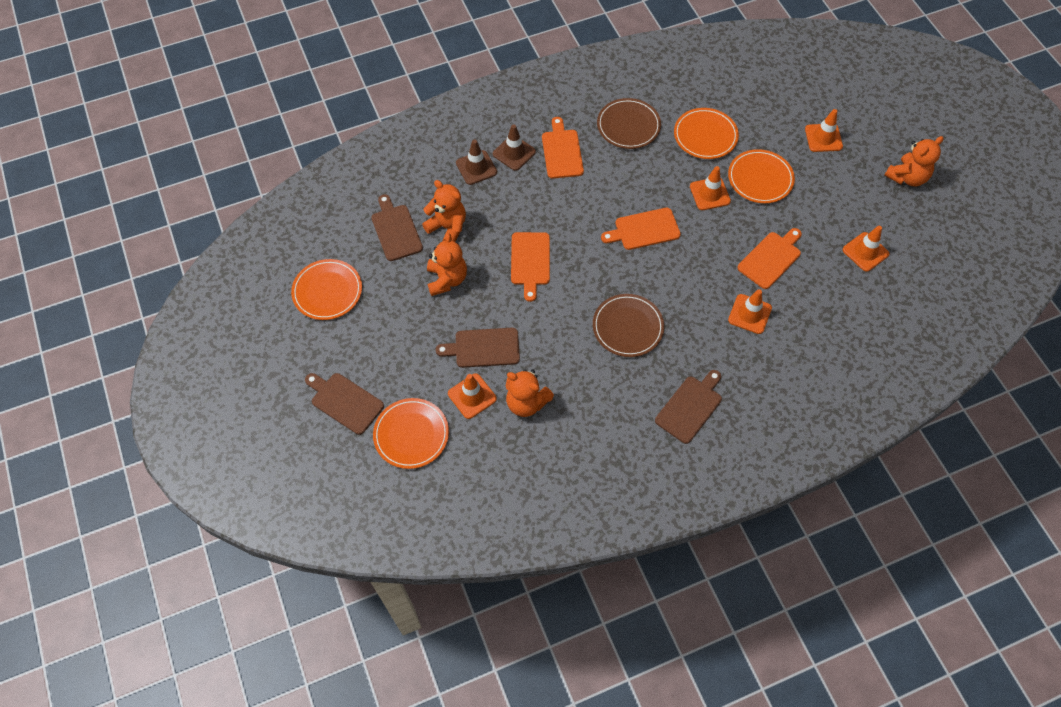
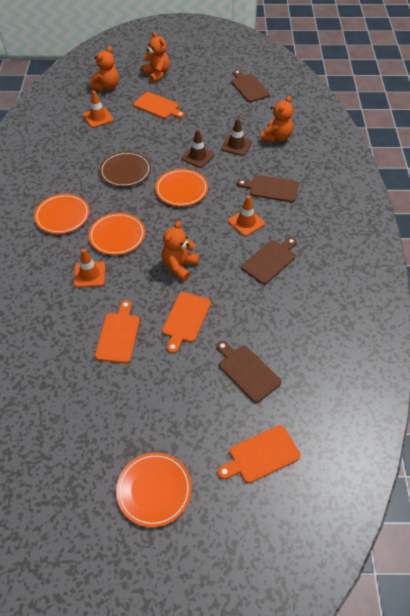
brown plate: [593,294,664,357] [597,98,661,149] = 2 -> [99,151,151,187] = 1
orange traffic cone: [448,373,497,419] [690,166,731,210] [728,289,772,334] [805,109,843,152] [843,226,889,272] = 5 -> [74,249,105,288] [83,91,113,128] [228,196,265,236] = 3

